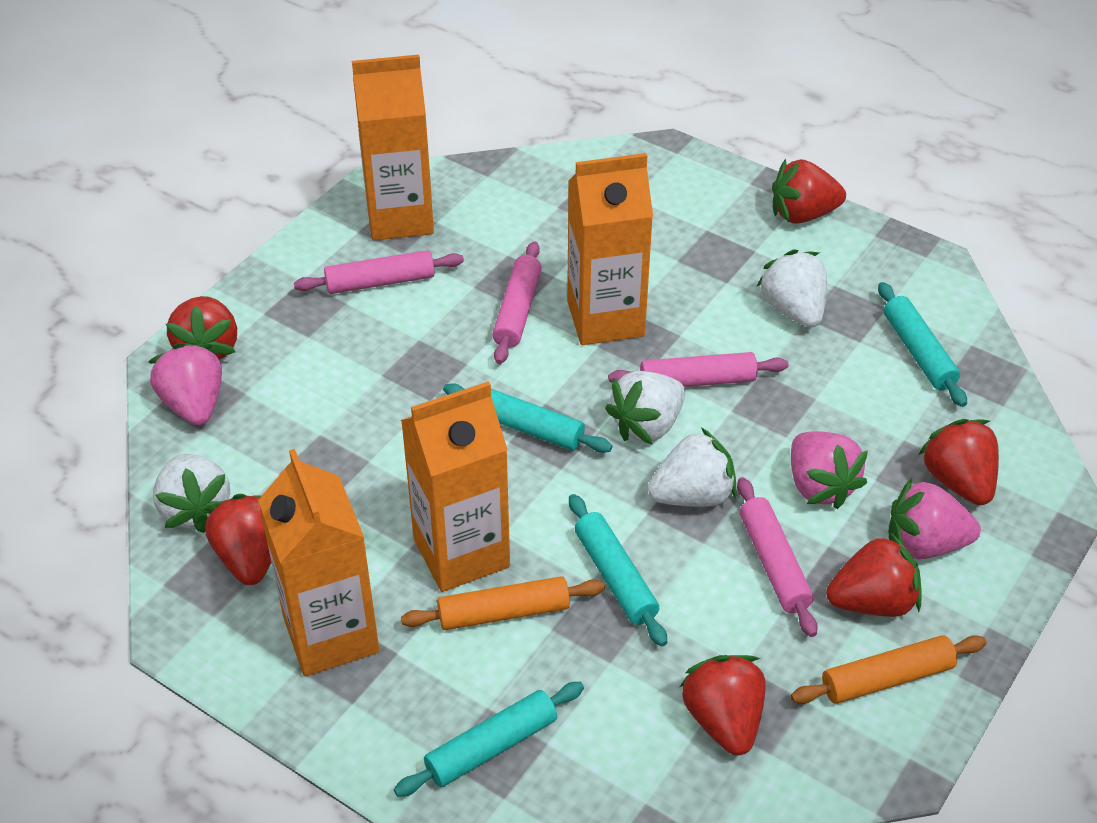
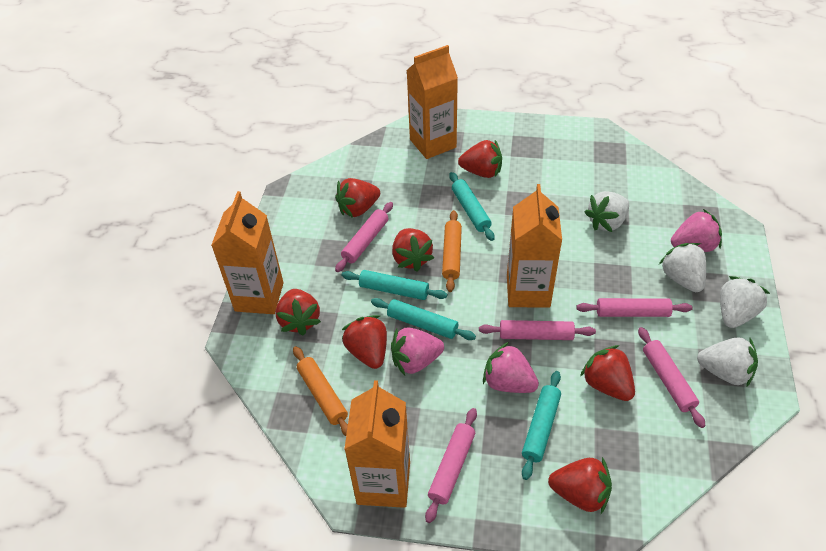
pink rolling pin: [294,250,464,294] [492,241,542,364] [608,352,789,387] [737,477,818,637] = 4 -> [335,202,393,272] [425,408,477,523] [479,320,596,340] [577,298,693,317] [638,327,705,428] = 5
red strawberry: [166,296,237,360] [205,494,272,585] [680,655,766,756] [772,159,846,224] [826,533,921,617] [918,419,999,505] = 6 -> [275,289,321,335] [335,178,380,218] [342,315,387,369] [392,228,434,272] [458,140,502,178] [548,457,612,514] [580,345,635,401] = 7

